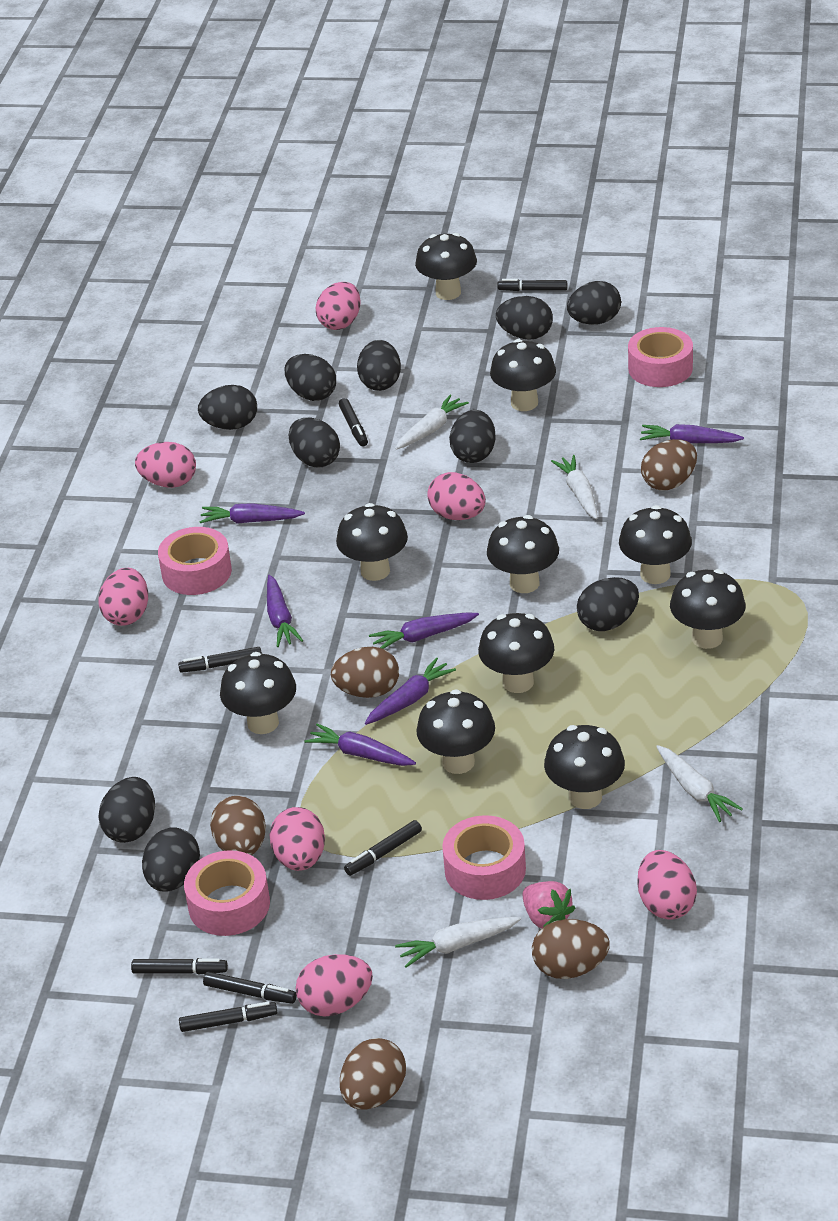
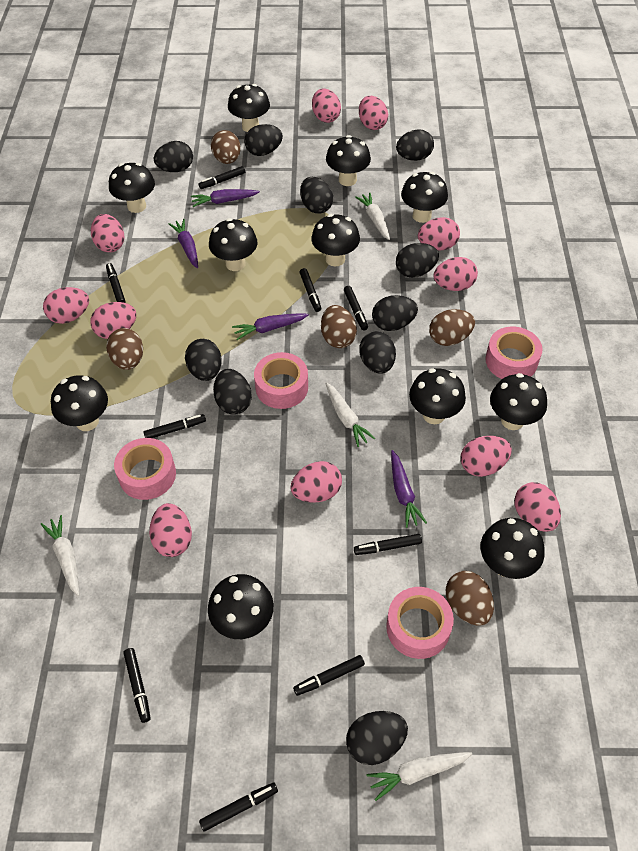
black marker: [131,958,228,974] [178,647,262,673] [179,1002,277,1032] [203,972,297,1004] [339,398,368,447] [344,820,422,876] [497,279,567,291] = 7 -> [106,263,125,303] [123,648,151,723] [143,414,206,438] [199,166,245,189] [199,782,278,832] [293,655,365,696] [299,268,321,312] [344,286,368,330] [354,534,422,555] = 9
black mushroom: [220,652,296,734] [336,503,408,581] [415,233,477,300] [416,689,495,774] [478,613,554,693] [487,515,559,593] [490,339,556,411] [544,725,625,809] [619,505,692,584] [670,569,746,649] = 10 -> [51,375,108,431] [109,163,155,213] [208,574,274,639] [209,218,258,271] [228,84,270,132] [311,214,360,266] [326,135,371,186] [401,172,448,223] [409,368,466,424] [481,518,544,579] [490,373,547,430] = 11
pink egg: [98,568,148,626] [135,442,196,488] [270,807,325,871] [296,954,373,1017] [316,282,361,330] [427,472,486,520] [637,850,697,920] = 7 -> [43,287,89,324] [90,302,137,339] [91,214,124,252] [149,503,192,557] [290,461,342,503] [312,88,341,123] [359,96,388,130] [418,217,460,250] [433,257,478,291] [461,436,512,477] [514,482,561,532] = 11
pink strawberry: [522,881,575,928] = 1 -> none = 0
purple carrot: [199,503,305,524] [267,575,303,647] [304,723,416,766] [365,657,456,725] [369,613,479,649] [640,424,744,443] = 6 -> [168,219,198,268] [191,189,260,207] [232,313,309,340] [391,450,427,528] = 4

